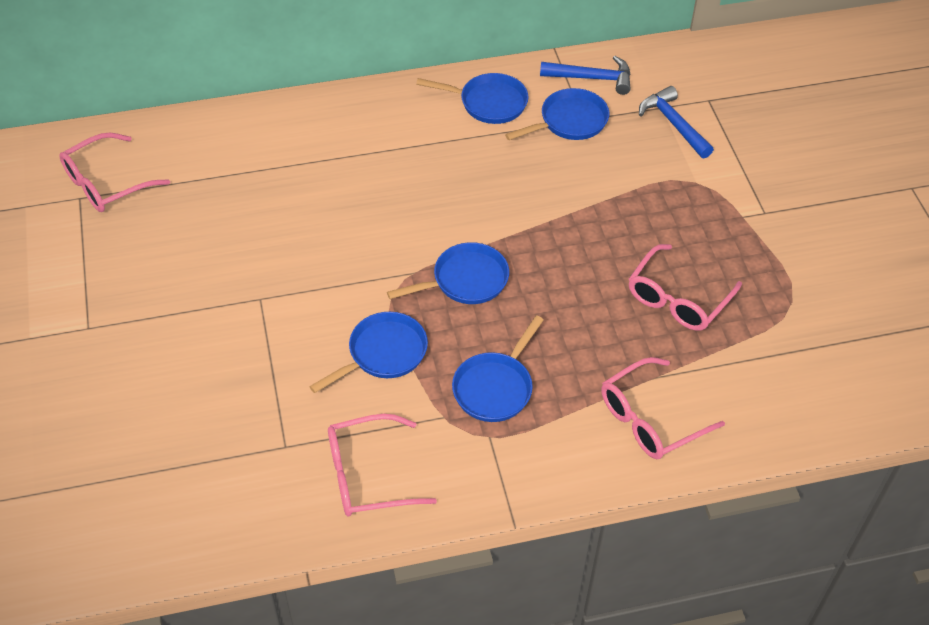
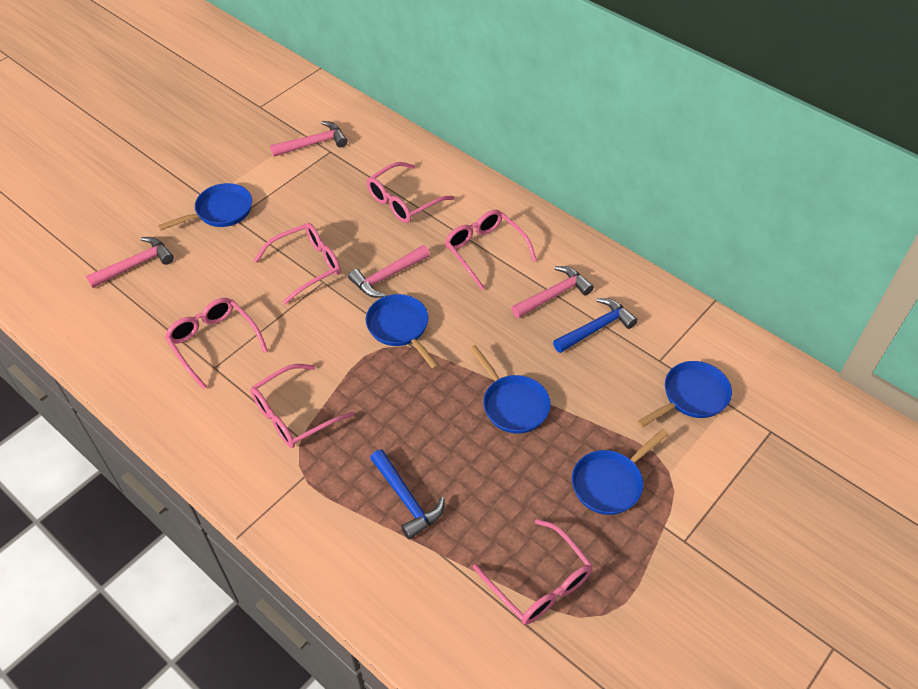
pink glasses: [59,133,170,212] [328,414,437,516] [601,357,725,459] [629,244,742,331] = 4 -> [165,298,268,389] [250,364,354,448] [254,223,341,305] [367,162,454,223] [445,210,537,290] [473,519,593,624] = 6
pink hammer: none = 0 -> [86,237,174,288] [270,121,348,157] [348,245,430,298] [511,266,594,319] = 4

